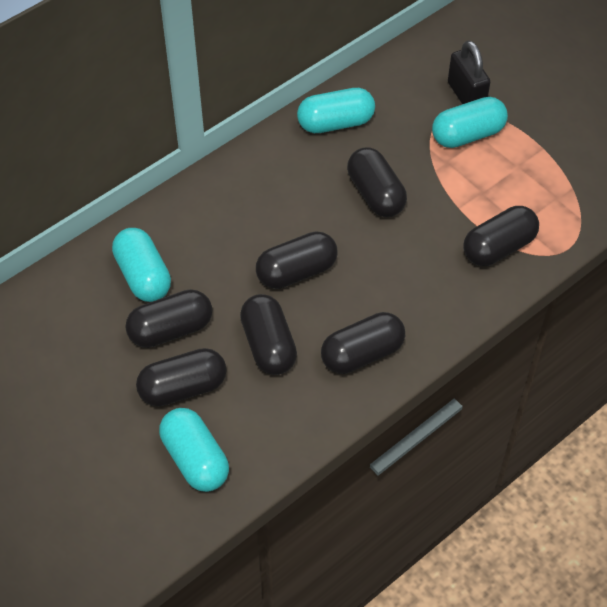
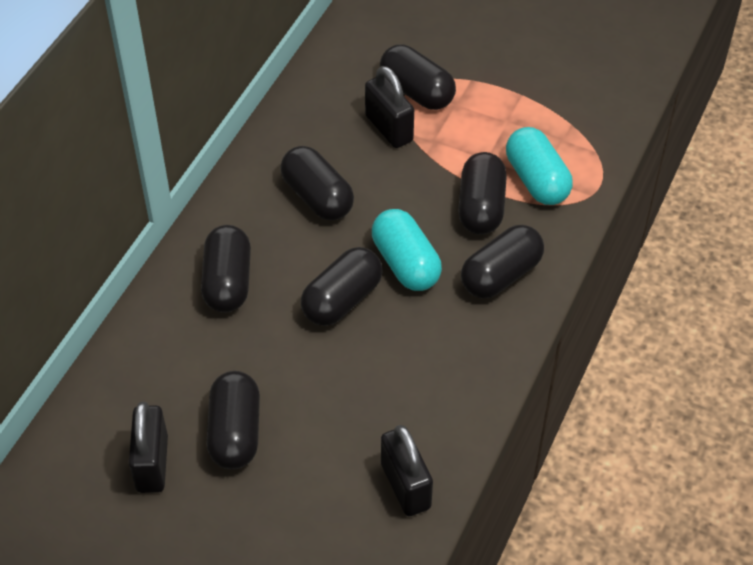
black padlock: [448,40,490,104] = 1 -> [129,402,168,493] [365,66,414,148] [381,425,433,516] = 3
turquoise capsule: [112,228,171,302] [159,408,229,492] [297,88,375,133] [432,97,508,148] = 4 -> [372,209,442,291] [506,127,573,205] = 2

